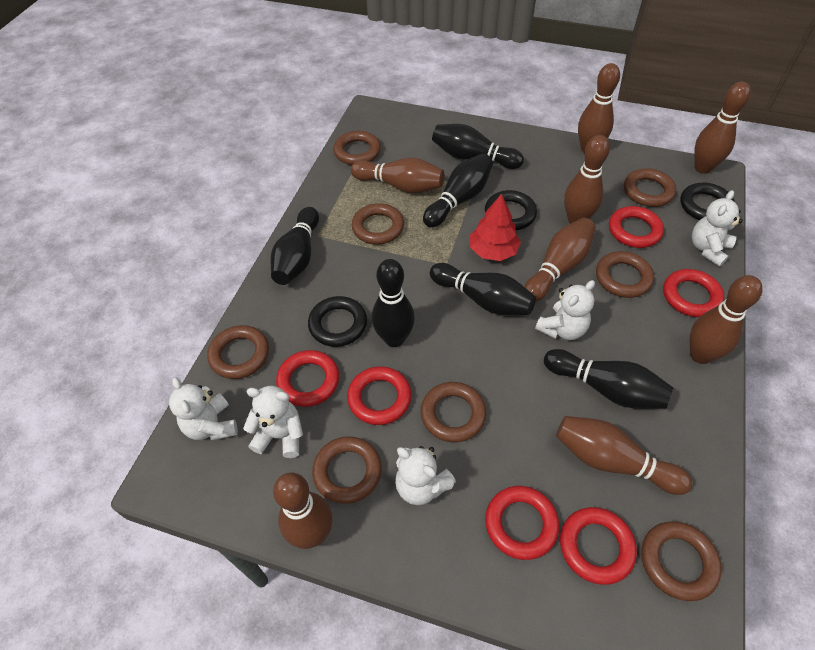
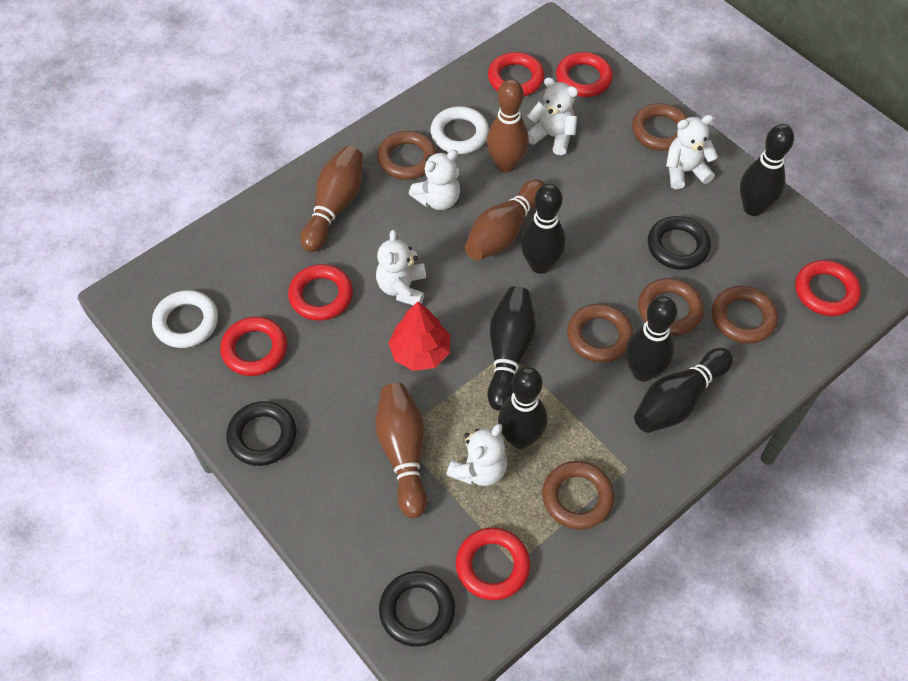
brown bowling pin: [273,472,332,549] [351,158,445,193] [524,218,596,302] [556,416,693,495] [564,135,610,224] [578,63,620,153] [690,275,763,364] [694,82,751,174] = 8 -> [300,146,363,252] [376,383,427,518] [465,179,545,260] [487,79,529,173] = 4
brown ring: [207,325,269,379] [312,436,382,504] [334,131,381,165] [352,203,404,245] [421,382,486,442] [596,251,654,298] [624,168,676,207] [641,521,722,601] = 8 -> [377,131,437,180] [542,461,614,529] [567,304,633,363] [632,103,688,151] [638,278,704,335] [712,286,778,343] = 6
white ring: none = 0 -> [152,290,218,348] [430,106,489,154] = 2

